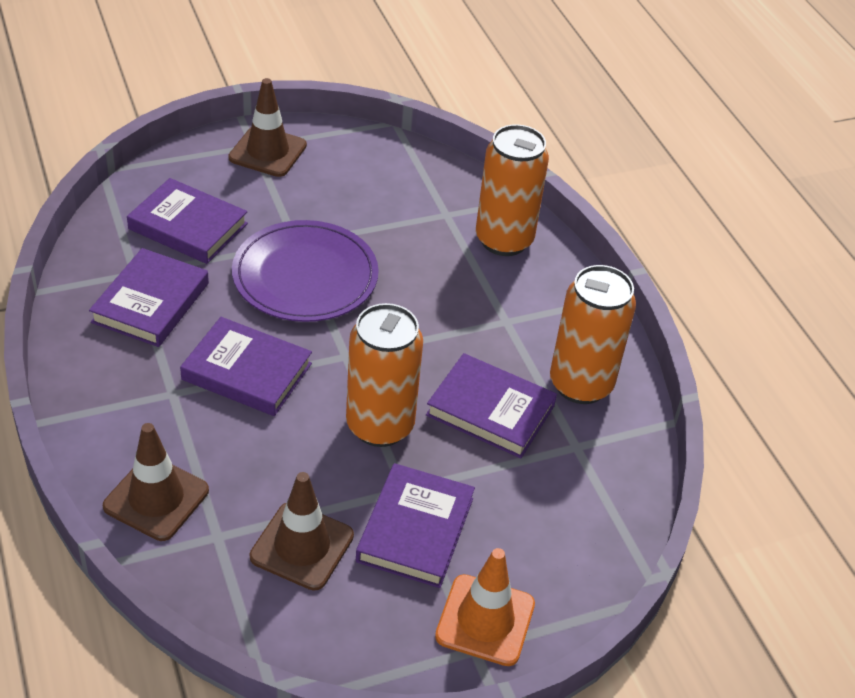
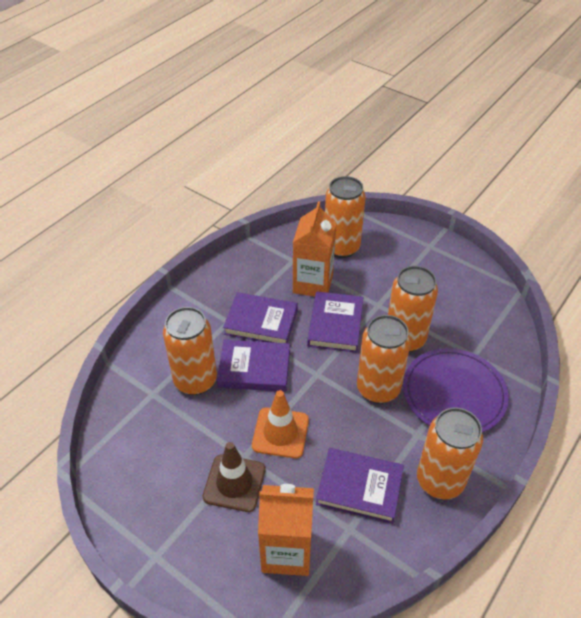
brown traffic cone: [103,423,209,541] [228,78,307,177] [250,472,354,591] = 3 -> [203,442,266,512] = 1
orange can: [346,303,423,447] [476,124,549,256] [550,265,636,404] = 3 -> [163,307,217,395] [325,176,366,258] [357,315,411,404] [388,266,438,352] [417,407,483,499] = 5
orange carton: none = 0 -> [258,484,314,576] [293,201,337,297] = 2
purple book: [89,248,209,347] [127,178,248,264] [180,317,312,416] [356,463,475,588] [426,353,557,458] = 5 -> [217,340,290,392] [223,292,298,343] [307,291,363,353] [316,448,404,524] = 4

